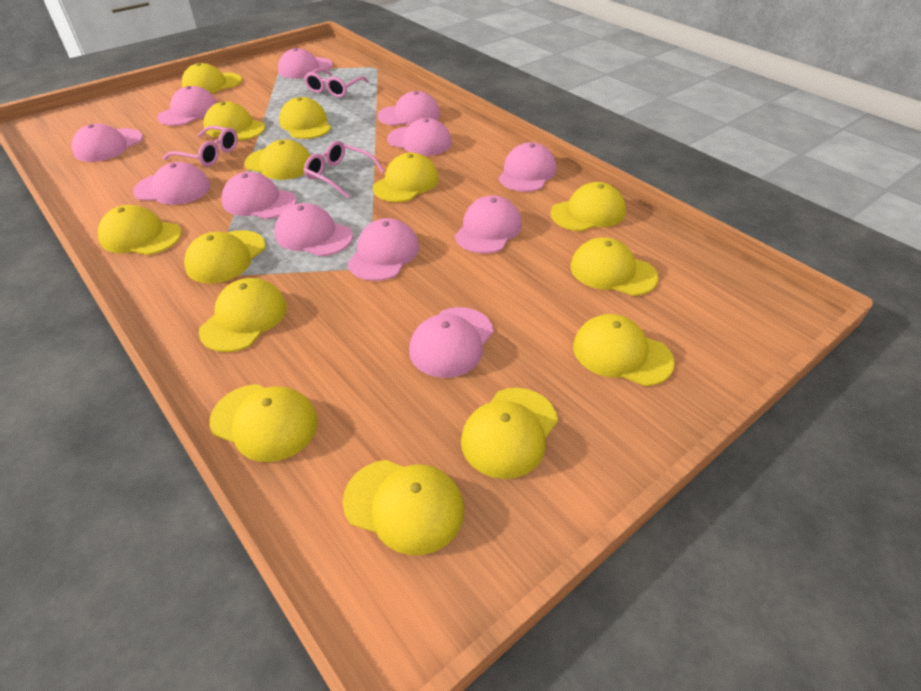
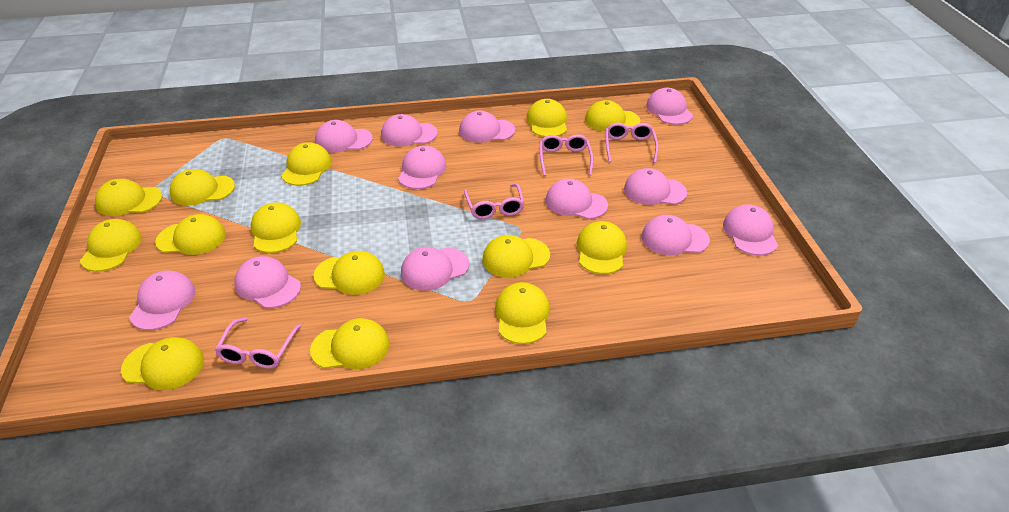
pink glasses: [163,125,238,167] [303,141,385,198] [304,68,369,98] = 3 -> [215,317,301,369] [464,183,524,219] [540,134,593,176] [606,123,658,163] = 4

